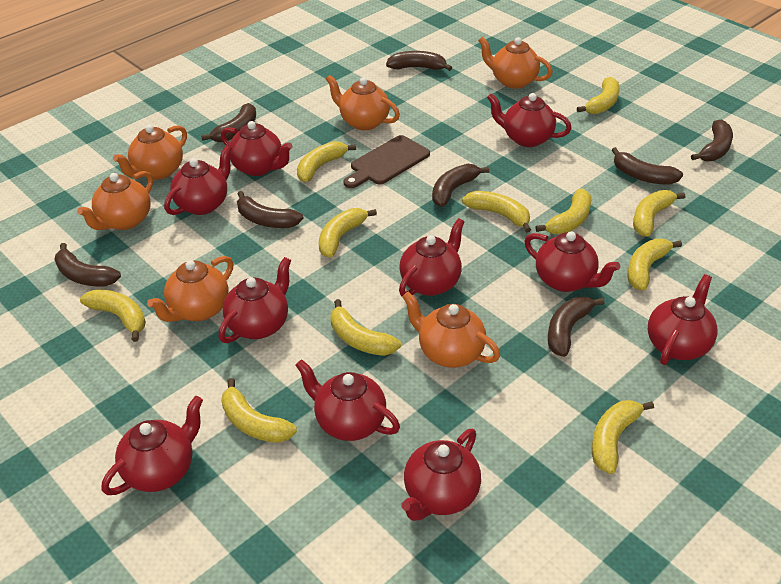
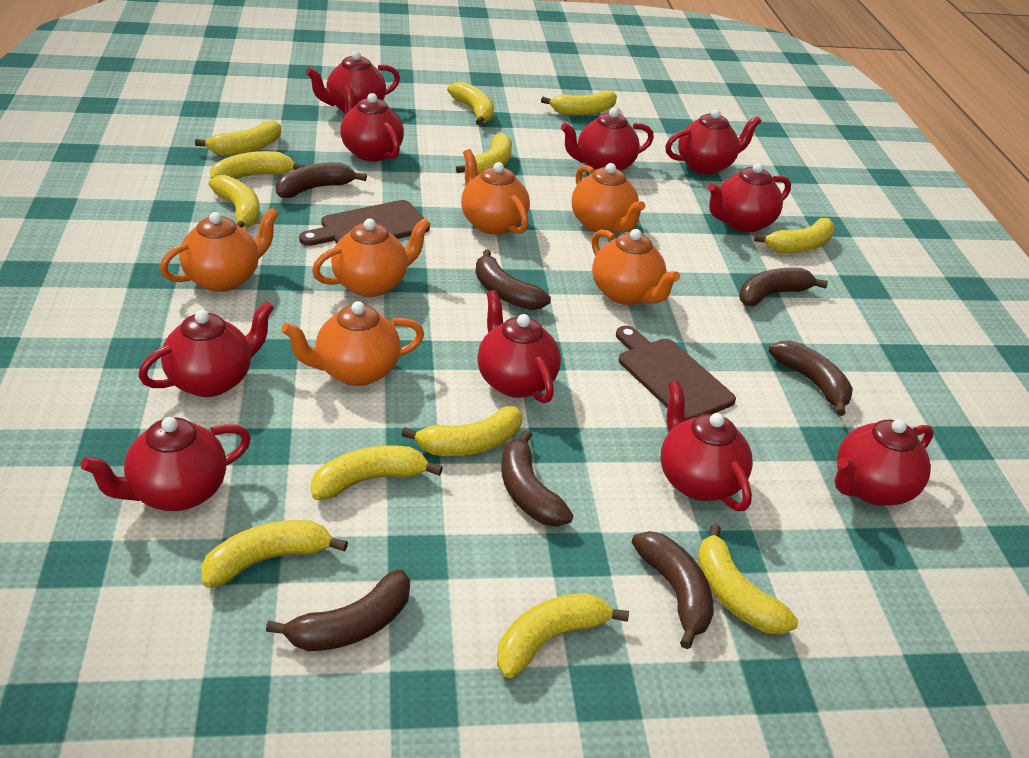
brown banana: [54,243,121,287] [201,103,256,142] [237,191,304,228] [386,51,452,71] [432,164,489,207] [548,297,604,357] [612,147,683,184] [691,120,733,161] = 8 -> [266,569,410,651] [275,162,367,198] [475,249,551,310] [501,430,573,527] [632,531,713,649] [739,267,828,306] [769,340,853,416] = 7
brown cutting board: [343,135,430,188] = 1 -> [299,200,430,246] [616,326,736,420] = 2
yellow banana: [80,289,146,342] [221,378,297,443] [297,141,356,182] [319,208,377,258] [330,299,401,356] [462,191,531,233] [536,189,591,234] [577,77,620,114] [592,400,654,474] [628,239,682,291] [633,190,685,237] = 11 -> [195,120,281,156] [201,520,348,588] [208,175,260,228] [210,151,305,179] [311,446,443,500] [401,406,523,456] [447,82,494,125] [456,133,512,175] [497,593,629,678] [541,90,617,116] [697,524,798,635] [754,218,835,253] = 12

